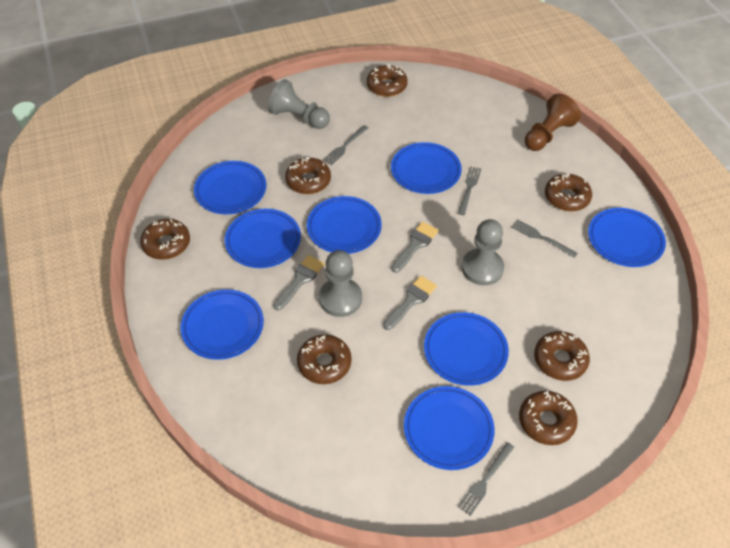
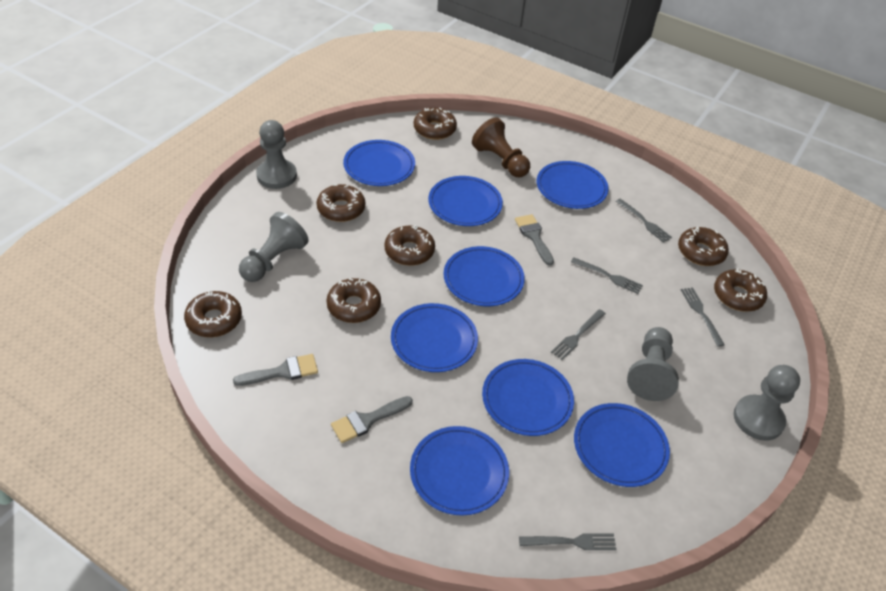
grey fork: [323,125,369,165] [457,442,514,516] [458,166,481,215] [511,219,578,258] = 4 -> [519,533,617,550] [551,309,606,360] [571,257,643,294] [616,198,672,243] [681,287,725,347] = 5
grey pawn: [268,79,330,129] [319,250,362,317] [461,219,504,285] = 3 -> [239,212,309,282] [256,120,297,189] [627,327,679,401] [734,365,800,441] = 4

